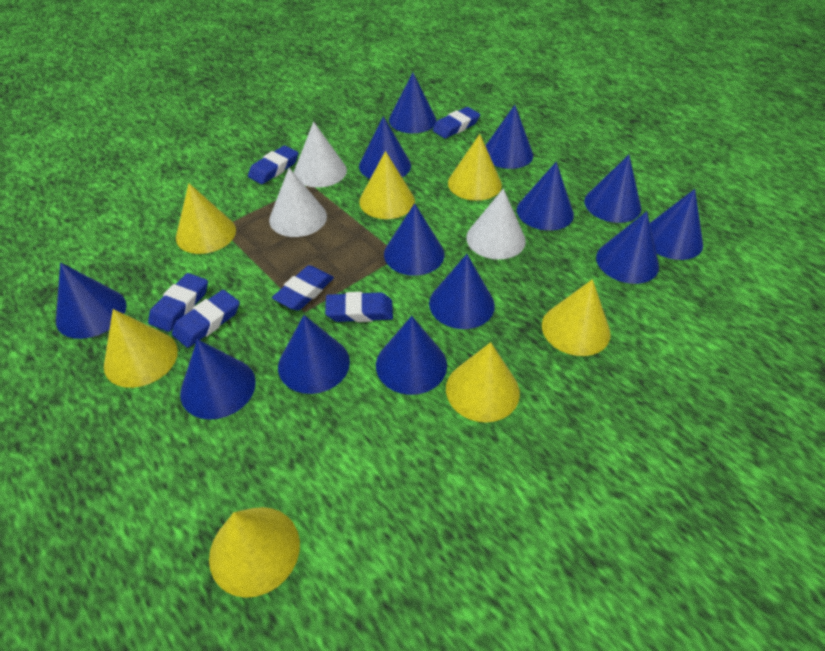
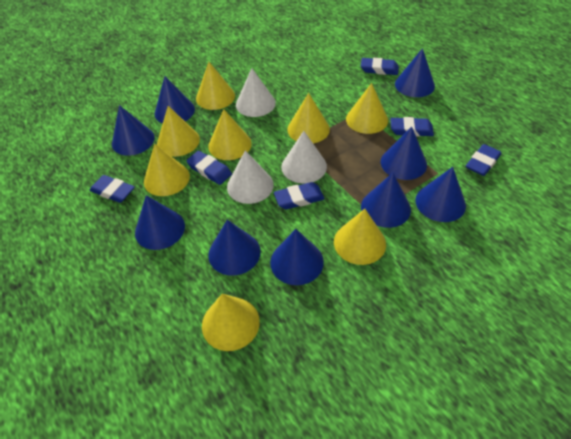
blue cone: [56,263,127,339] [180,339,256,419] [278,315,350,394] [359,116,411,179] [376,316,447,395] [384,203,444,276] [389,72,437,133] [429,254,495,329] [485,105,533,169] [517,162,574,231] [584,155,641,223] [596,211,659,284] [650,189,703,260] = 13 -> [112,105,155,156] [135,195,185,250] [155,76,195,123] [208,220,261,276] [270,229,324,285] [361,173,411,228] [381,127,427,180] [395,48,435,97] [415,167,466,222] = 9
yellow cone: [104,309,178,388] [176,183,236,254] [209,507,300,598] [359,151,415,219] [446,342,520,423] [448,134,502,201] [542,279,611,356] = 7 -> [144,144,190,196] [157,106,200,157] [196,62,235,110] [202,294,260,351] [208,109,252,160] [287,93,330,143] [334,209,386,265] [346,83,388,134] = 8

